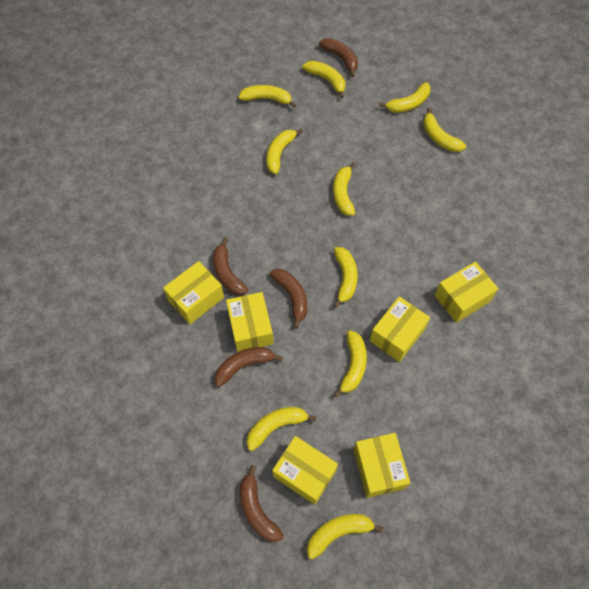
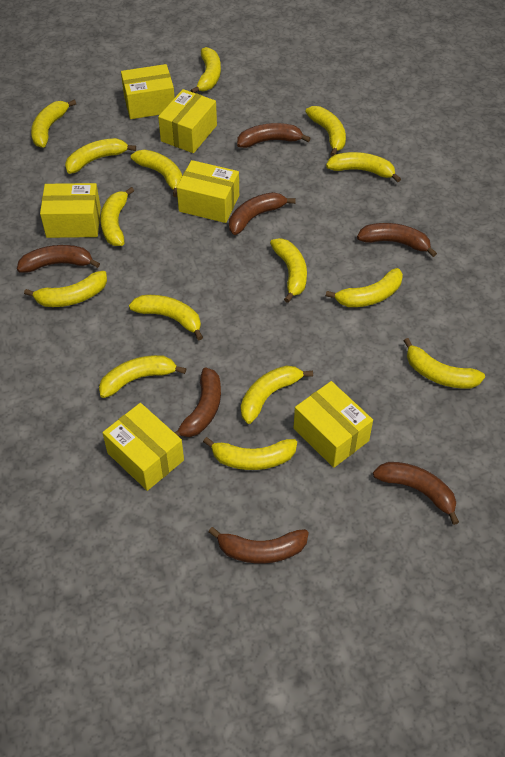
brown banana: [213,238,248,295] [215,347,283,387] [240,465,284,542] [270,269,307,329] [319,38,358,77] = 5 -> [17,245,100,273] [174,368,221,437] [208,527,309,564] [229,192,296,235] [237,123,311,148] [357,223,437,257] [373,462,459,525] = 7
yellow banana: [238,85,296,108] [247,407,316,451] [266,128,303,174] [302,61,345,98] [307,514,383,560] [333,162,356,216] [333,247,358,308] [333,331,367,397] [379,82,431,113] [423,108,466,152] = 10 -> [24,271,107,307] [31,100,76,148] [65,138,136,174] [99,355,186,398] [100,187,134,246] [129,295,203,340] [131,150,182,197] [190,47,221,93] [203,437,297,470] [241,365,313,424] [270,238,307,303] [305,106,346,156] [326,152,401,182] [326,268,403,307] [404,338,485,389] = 15

